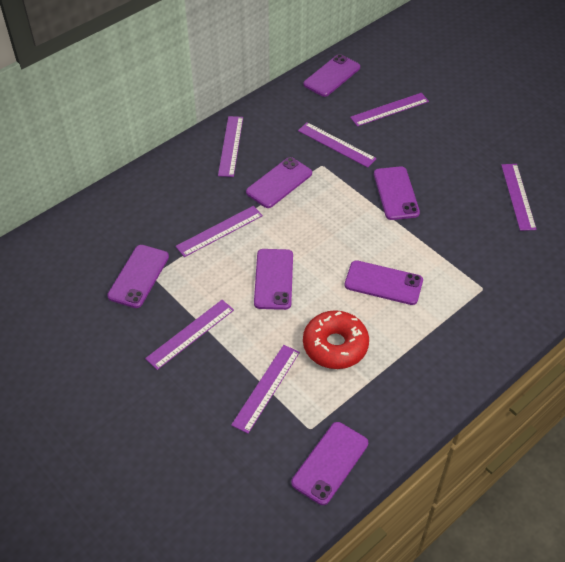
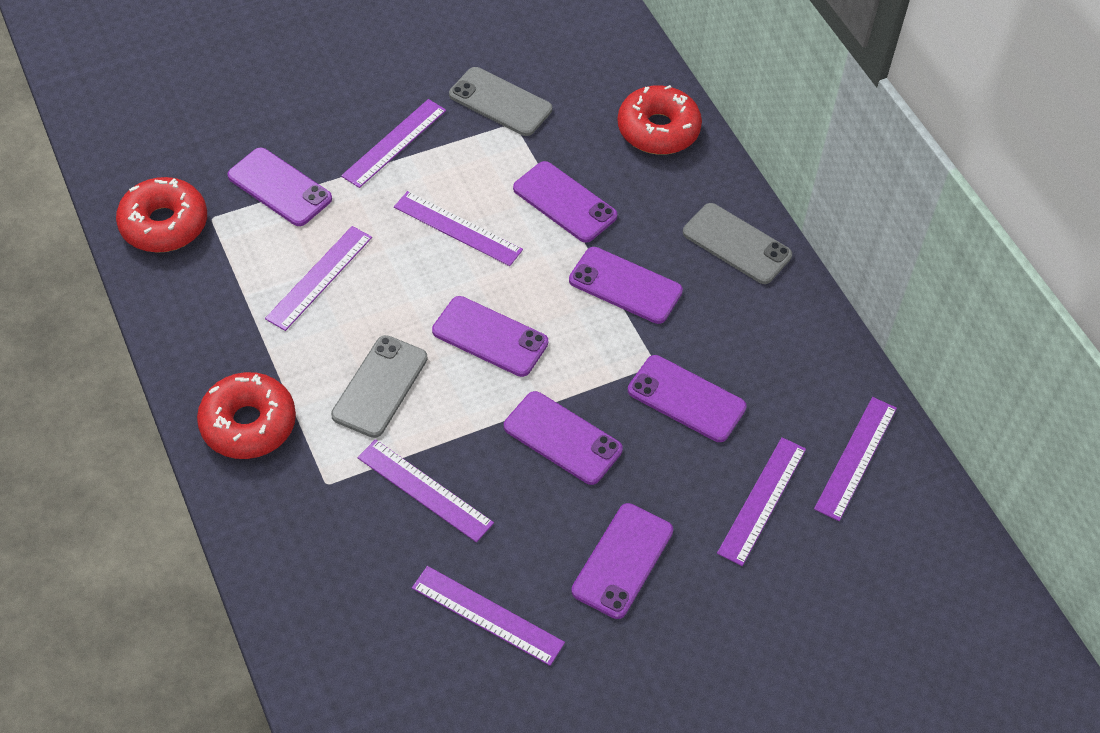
grey phone: none = 0 -> [331,335,427,438] [449,67,552,136] [683,203,792,284] = 3
red donut: [303,310,369,369] = 1 -> [116,177,207,253] [197,372,296,459] [617,85,702,155] = 3

